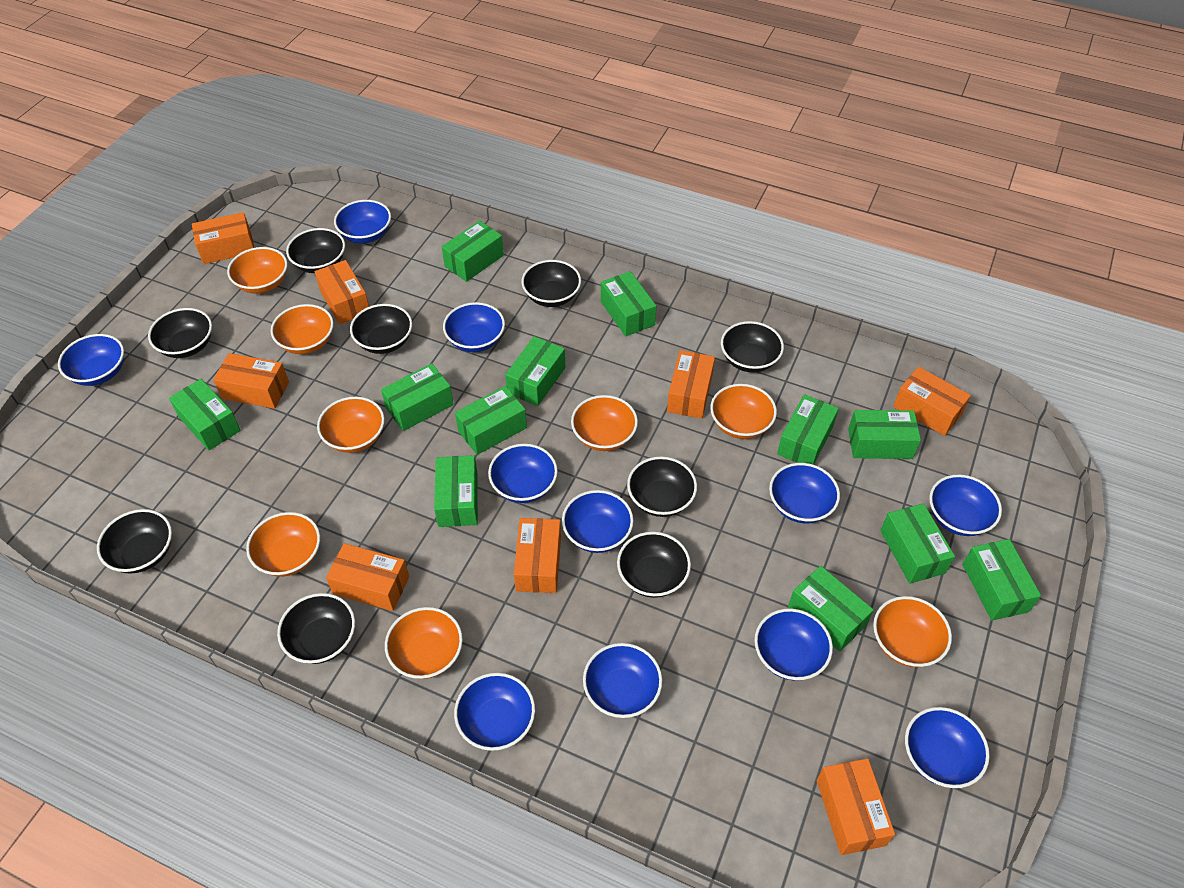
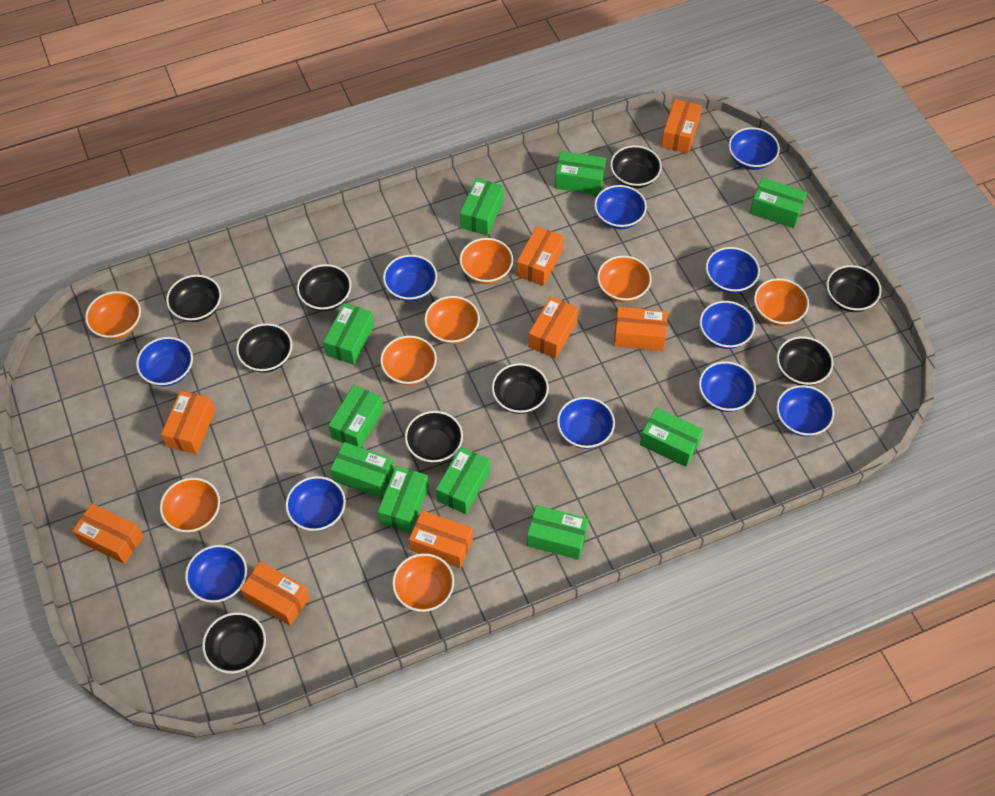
green box: [169,379,241,451] [381,364,454,431] [434,455,478,527] [442,221,504,282] [455,386,527,455] [505,336,565,406] [601,271,656,336] [777,394,839,465] [788,566,874,652] [848,410,921,459] [880,503,955,584] [962,539,1041,621] = 12 -> [323,303,374,365] [328,385,384,448] [330,442,394,498] [378,466,429,533] [436,447,490,514] [460,178,504,236] [527,505,589,560] [555,151,606,195] [640,408,703,467] [750,178,807,228] = 10

